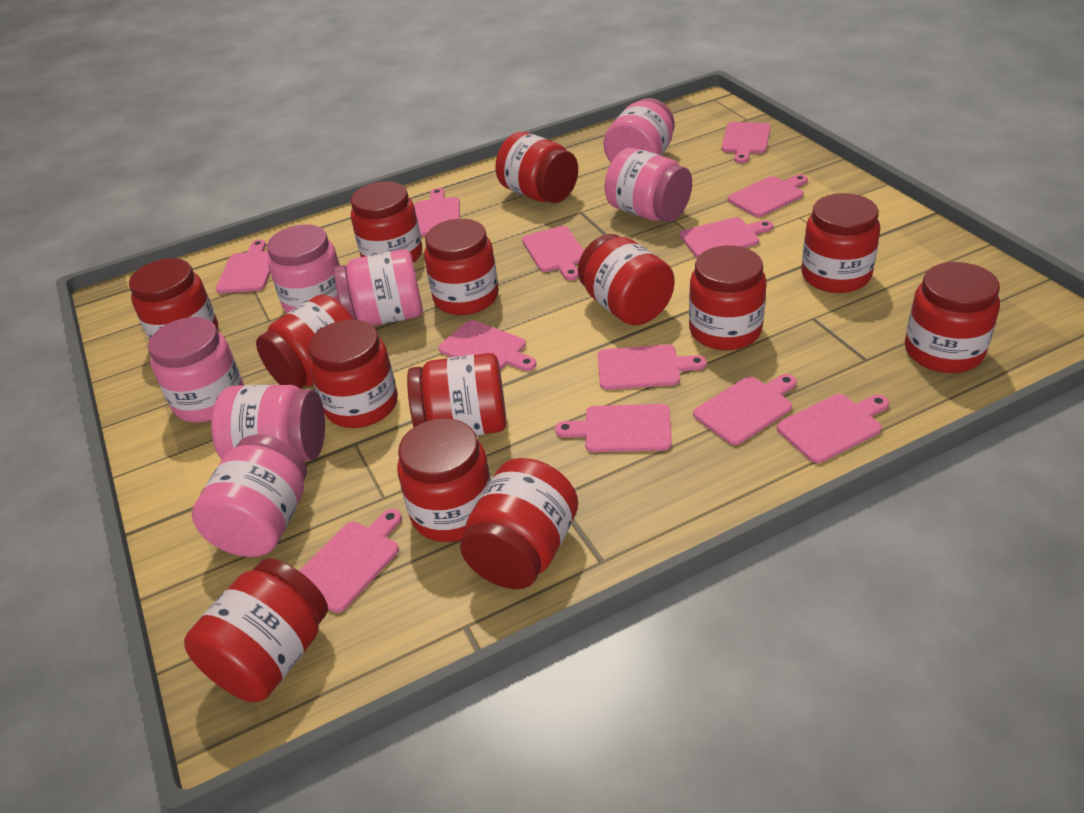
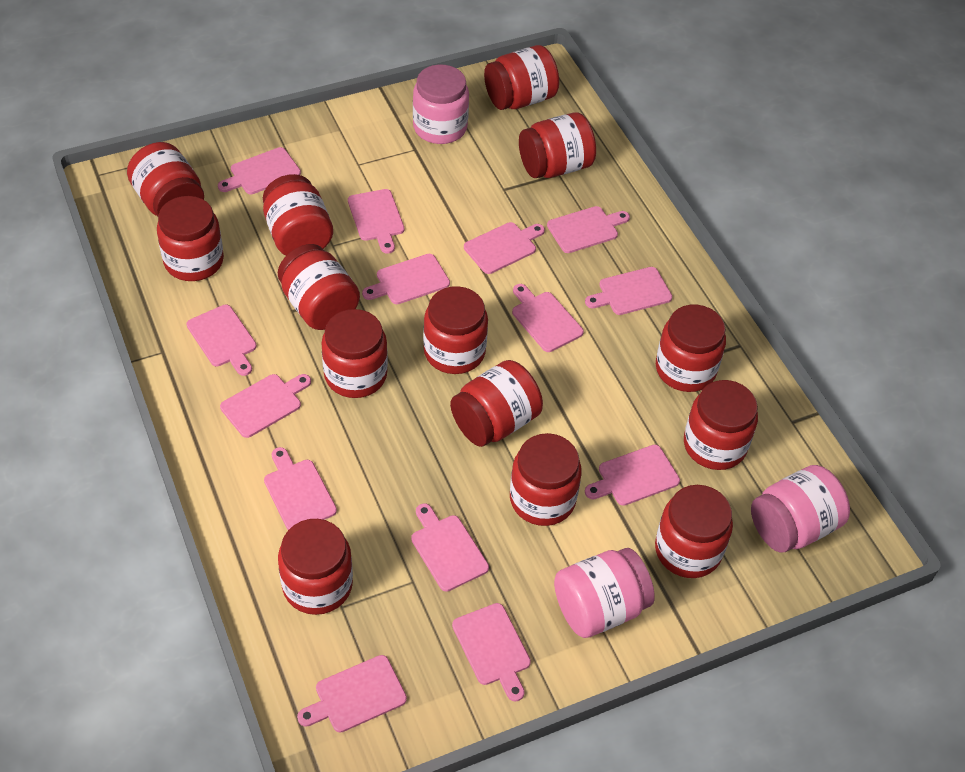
pink cutting board: [216,239,270,293] [299,509,402,613] [414,188,460,236] [439,320,536,371] [522,226,584,280] [555,404,672,452] [598,345,707,390] [680,217,773,258] [693,374,797,445] [722,122,771,163] [728,174,808,217] [777,394,889,463] = 12 -> [187,305,256,376] [218,147,301,194] [220,374,311,438] [264,447,337,530] [297,655,407,733] [348,189,404,254] [362,254,450,304] [411,503,489,592] [452,603,531,702] [464,222,545,274] [512,284,584,352] [547,206,630,253] [585,267,672,315] [585,445,680,506] = 14
pink jar: [148,317,244,423] [192,435,307,557] [211,385,325,460] [267,224,340,313] [334,249,423,326] [604,98,675,162] [605,148,692,222] = 7 -> [413,65,469,144] [554,548,655,638] [751,465,850,553] = 3

